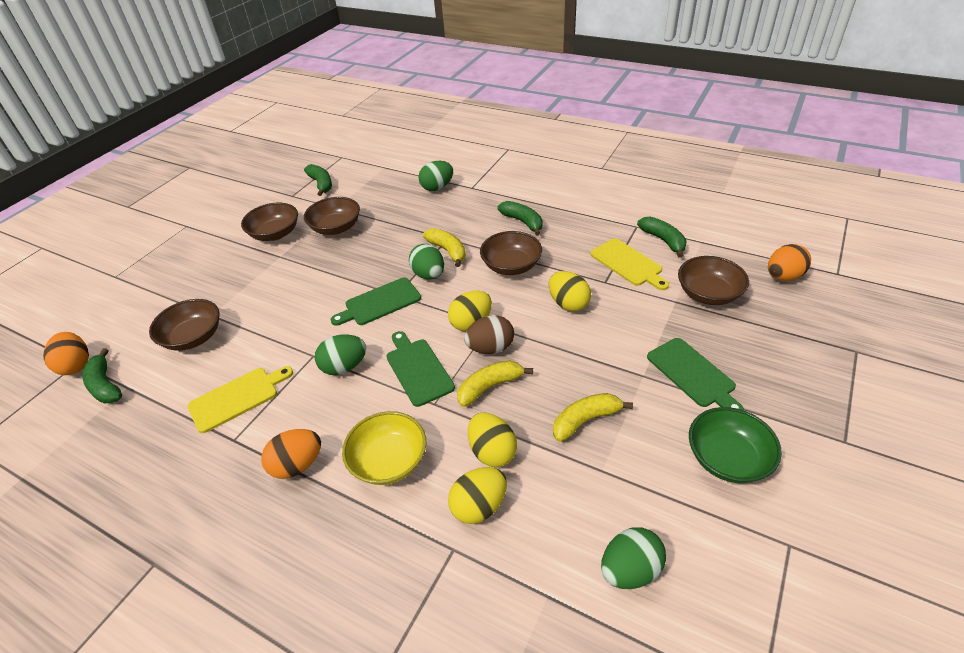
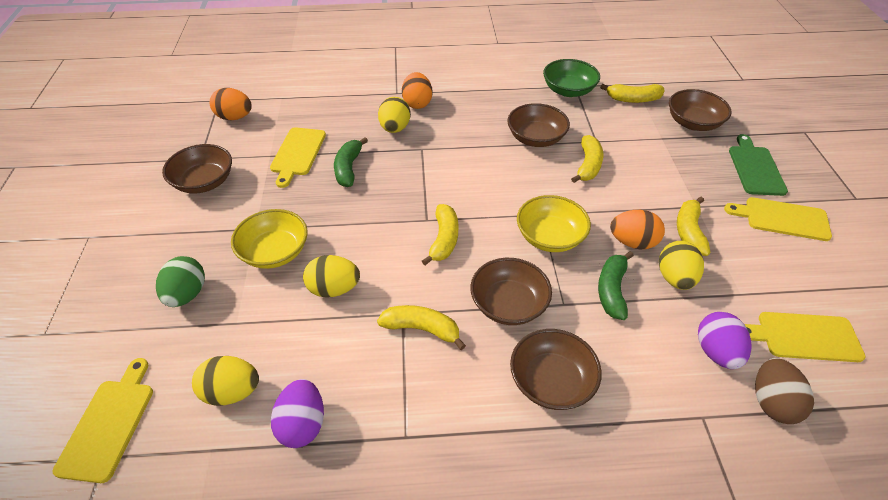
green banana: [82,348,122,404] [304,164,332,196] [497,201,542,236] [637,216,687,258] = 4 -> [334,137,368,187] [598,251,634,320] = 2
green cutting board: [330,278,421,326] [386,331,455,407] [647,338,744,410] = 3 -> [729,134,788,196] = 1
green egg: [315,334,366,375] [409,244,444,280] [418,161,453,191] [601,527,666,589] = 4 -> [156,256,205,307] = 1
purple egg: none = 0 -> [271,379,324,448] [698,312,751,369] = 2
yellow banana: [423,228,466,267] [457,360,533,407] [553,393,633,442] = 3 -> [377,305,466,350] [422,204,459,265] [571,135,603,183] [600,84,665,103] [677,197,710,256] = 5
yellow bowl: [342,411,426,485] = 1 -> [231,209,308,269] [517,195,591,252] = 2
yellow cutting board: [188,366,293,433] [590,238,669,290] = 2 -> [53,358,153,483] [270,127,326,188] [724,197,832,241] [745,312,866,362] = 4

